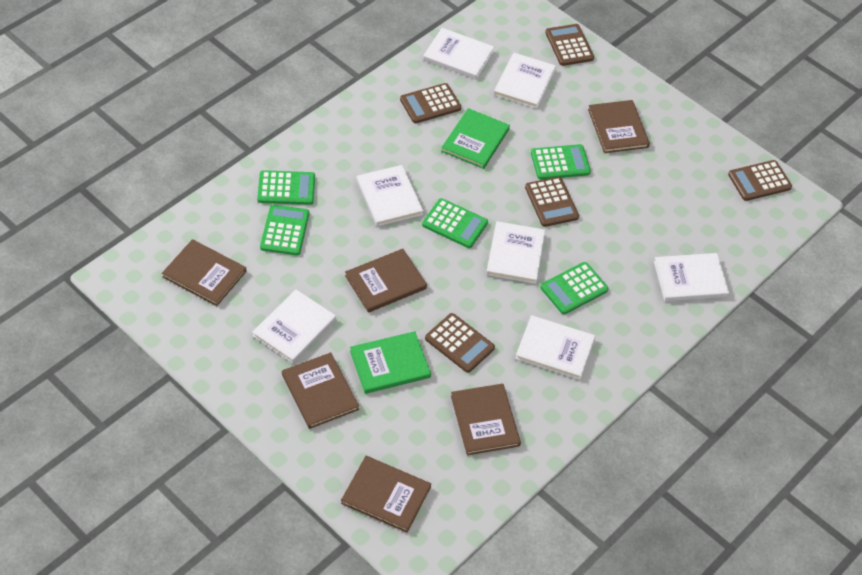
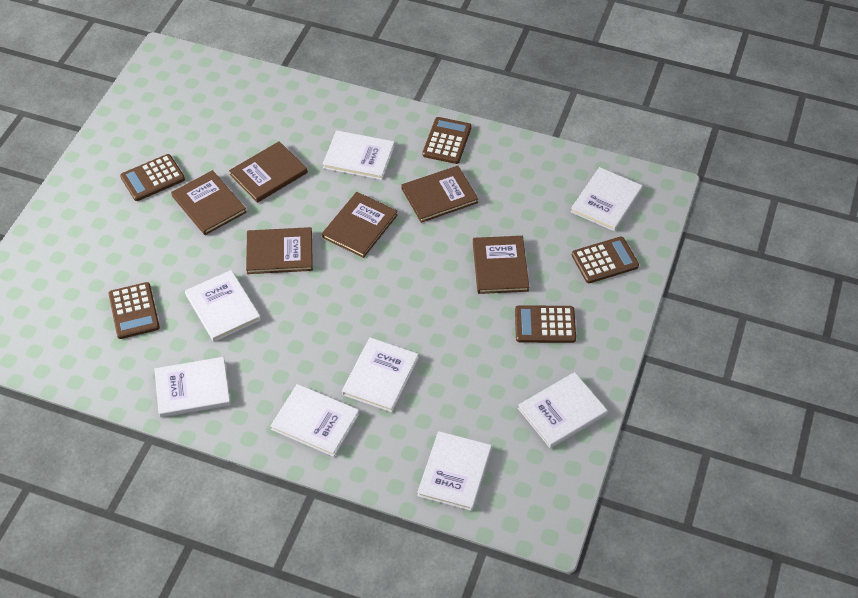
green book: [350,331,431,394] [441,108,510,169] = 2 -> none = 0
green calculator: [257,170,315,205] [260,205,309,255] [422,198,488,248] [531,144,591,180] [540,262,609,314] = 5 -> none = 0
white book: [252,290,336,364] [357,165,423,226] [423,28,494,79] [486,221,545,284] [494,53,556,109] [515,315,595,380] [654,253,729,301] = 7 -> [154,357,231,417] [185,270,261,342] [271,384,360,457] [323,130,395,180] [342,337,419,412] [417,431,492,511] [518,372,608,448] [571,167,643,231] = 8

